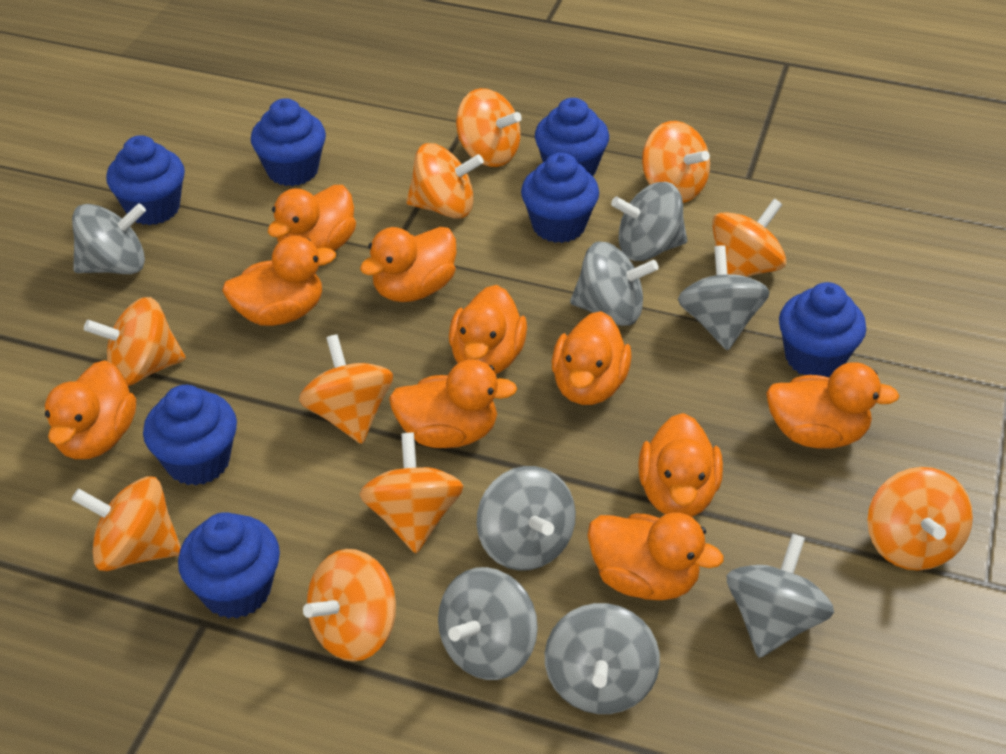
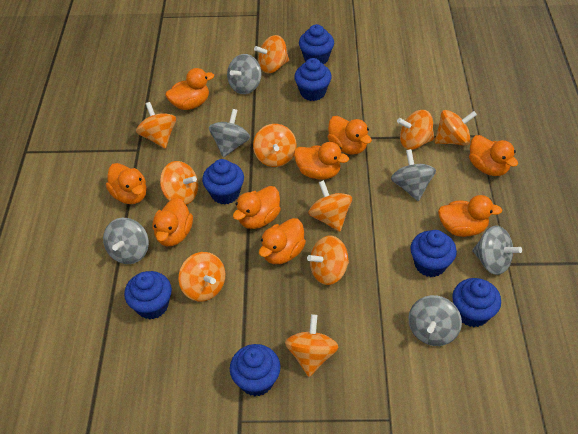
grey spinning top: [72,203,146,274] [438,567,538,680] [477,466,576,571] [545,603,660,714] [570,241,659,326] [611,182,688,261] [678,245,770,351] [727,533,834,658] = 8 -> [103,218,149,264] [209,109,250,158] [227,54,261,94] [391,149,436,201] [408,295,462,346] [472,225,522,275] = 6
orange duck: [45,360,136,459] [222,236,336,326] [268,185,356,251] [360,227,456,302] [389,360,517,448] [449,285,527,374] [551,311,632,405] [587,513,723,600] [638,413,723,517] [766,362,899,449] = 10 -> [106,163,147,204] [153,198,193,246] [165,68,214,110] [233,186,281,229] [259,218,306,264] [294,142,349,179] [328,116,372,155] [438,195,502,237] [469,135,518,176] = 9

